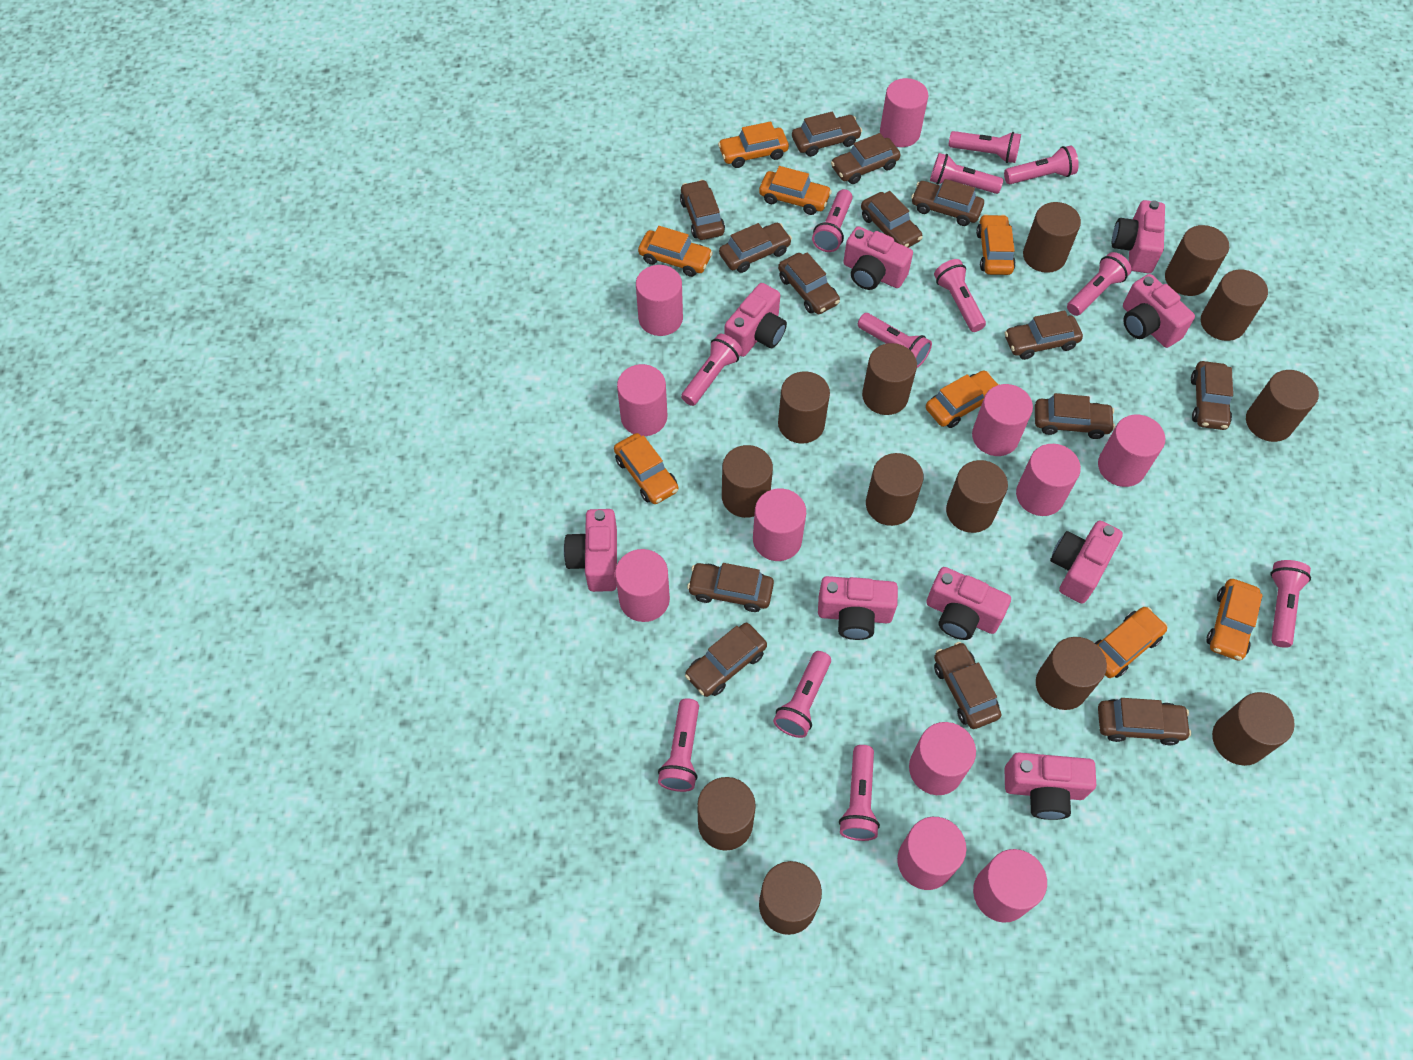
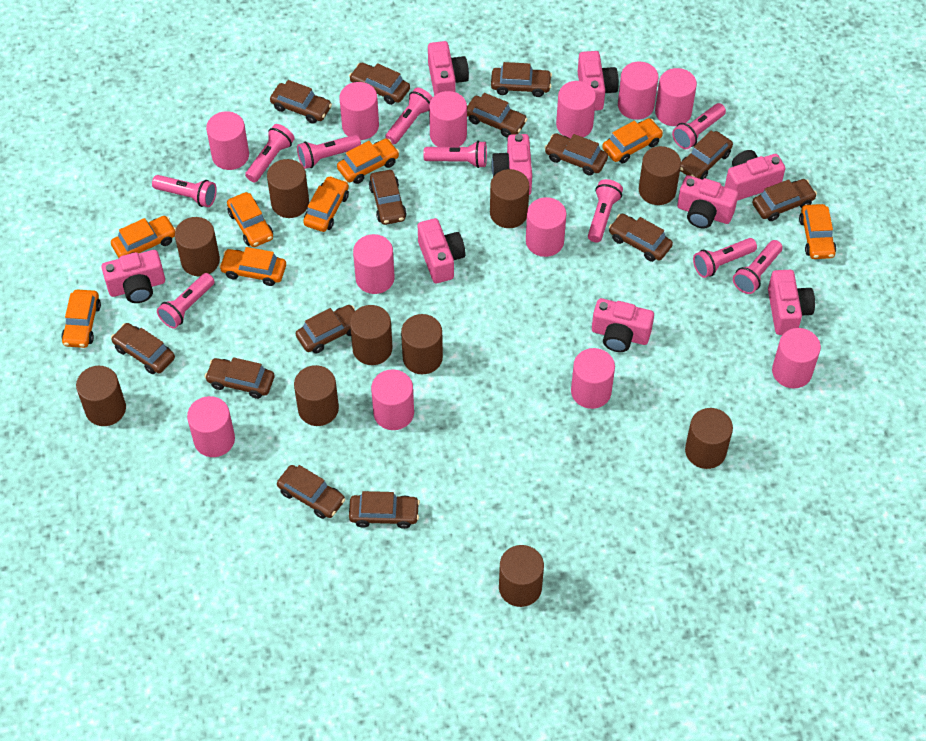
brown cylinder: [697,777,756,851] [722,445,773,518] [759,861,822,935] [778,371,830,444] [862,343,917,415] [866,453,924,526] [946,460,1008,533] [1023,202,1081,273] [1036,637,1107,710] [1165,225,1229,296] [1201,270,1268,341] [1212,692,1295,766] [1246,370,1319,442] = 13 -> [76,366,126,426] [175,217,220,276] [267,159,309,218] [294,365,339,426] [350,305,393,365] [401,314,443,374] [490,169,529,228] [499,545,544,607] [639,146,681,205] [685,408,733,469] = 10
pink cylinder: [615,549,670,622] [617,364,667,436] [636,265,683,336] [753,489,806,561] [880,78,928,147] [897,817,966,890] [909,722,976,795] [972,384,1033,456] [973,849,1047,923] [1016,444,1081,516] [1098,415,1165,487] = 11 -> [187,396,235,457] [206,111,249,170] [340,82,379,140] [353,234,395,294] [371,369,414,430] [429,91,467,147] [526,197,566,257] [556,81,596,139] [571,348,615,409] [618,62,659,120] [655,68,697,126] [772,328,821,388] = 12
pink flashlight: [658,698,699,792] [681,334,743,406] [773,651,831,738] [812,189,853,252] [839,745,880,841] [858,313,932,368] [930,153,1003,194] [934,259,986,332] [949,131,1021,163] [1004,146,1079,184] [1067,252,1131,316] [1270,560,1311,648] = 12 -> [152,175,217,207] [157,273,215,329] [245,124,295,183] [297,135,361,169] [385,88,433,144] [423,141,487,168] [588,179,623,243] [672,103,726,149] [693,238,757,278] [733,240,783,294] = 10

